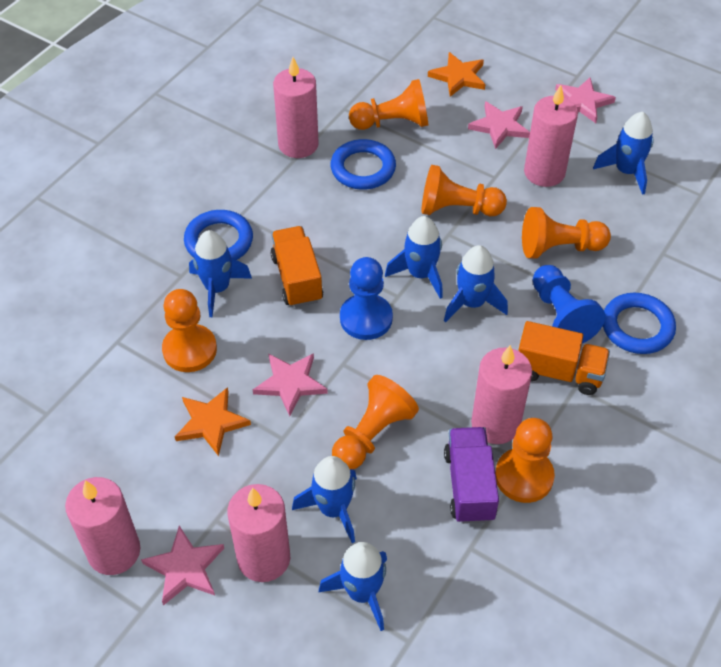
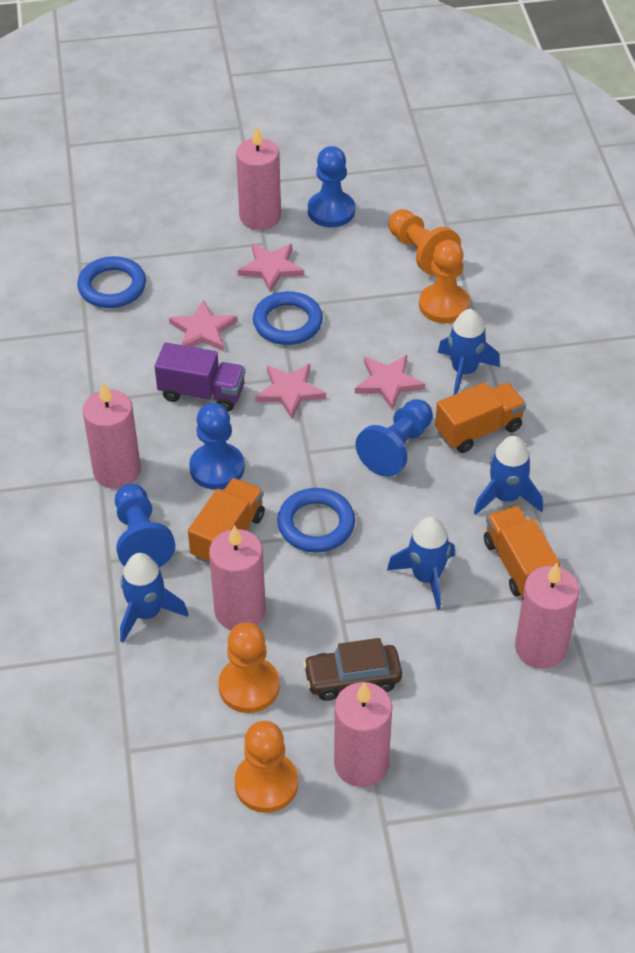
blue pawn: [340,257,393,340] [533,265,605,343] = 2 -> [115,484,175,568] [189,403,245,490] [308,146,355,227] [355,399,433,477] = 4
blue rocket: [189,230,252,317] [292,456,357,543] [319,542,387,631] [385,216,443,299] [444,245,508,322] [593,112,654,195] = 6 -> [120,553,188,643] [387,517,455,610] [438,309,500,395] [474,436,543,515] = 4
brown car: none = 0 -> [303,638,402,701] = 1
orange pawn: [162,289,217,372] [332,375,419,469] [349,79,428,130] [422,165,507,216] [495,418,555,503] [522,207,611,259] = 6 -> [218,623,280,713] [234,721,298,813] [388,209,461,275] [419,240,470,323] = 4
orange star: [175,387,251,456] [428,52,485,97] = 2 -> none = 0
orange truck: [271,226,323,307] [518,321,610,395] = 2 -> [188,478,265,564] [435,382,526,453] [484,506,560,597] = 3

